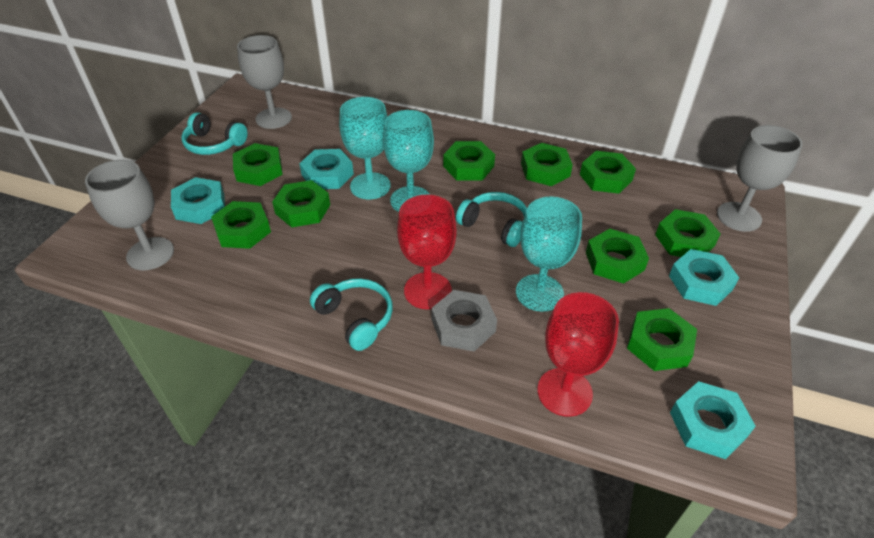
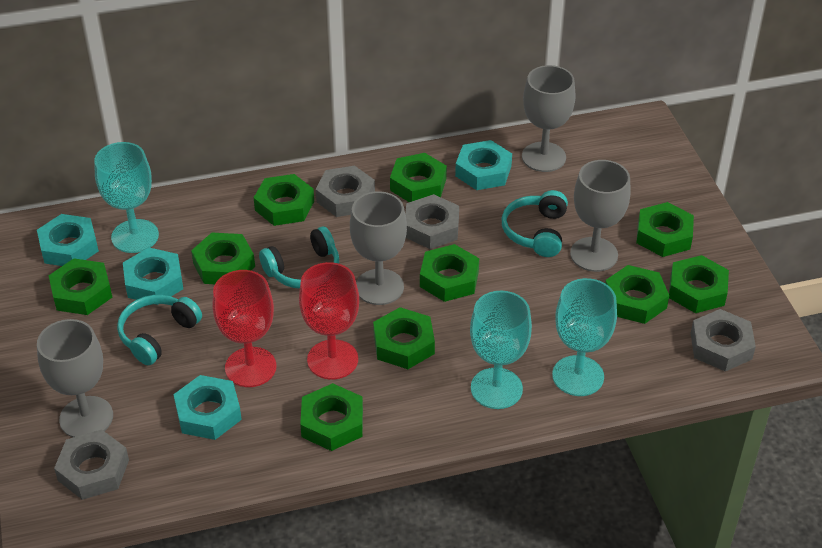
green nut: [211,201,271,249] [233,143,283,186] [272,180,330,227] [443,141,495,181] [521,143,573,186] [580,151,636,194] [586,229,649,284] [627,308,697,371] [655,209,721,257] = 9 -> [48,258,112,315] [191,232,255,284] [254,174,314,226] [300,383,363,451] [373,307,435,369] [390,153,447,202] [420,244,479,302] [605,265,669,324] [636,202,694,257] [669,255,729,313] = 10
grey goblet: [85,160,174,270] [237,35,292,129] [717,125,802,232] = 3 -> [37,319,113,437] [350,191,407,305] [522,65,576,172] [570,160,631,272] = 4
grey nut: [431,290,497,351] = 1 -> [54,429,129,500] [316,166,375,217] [405,194,459,249] [691,309,756,371] = 4

